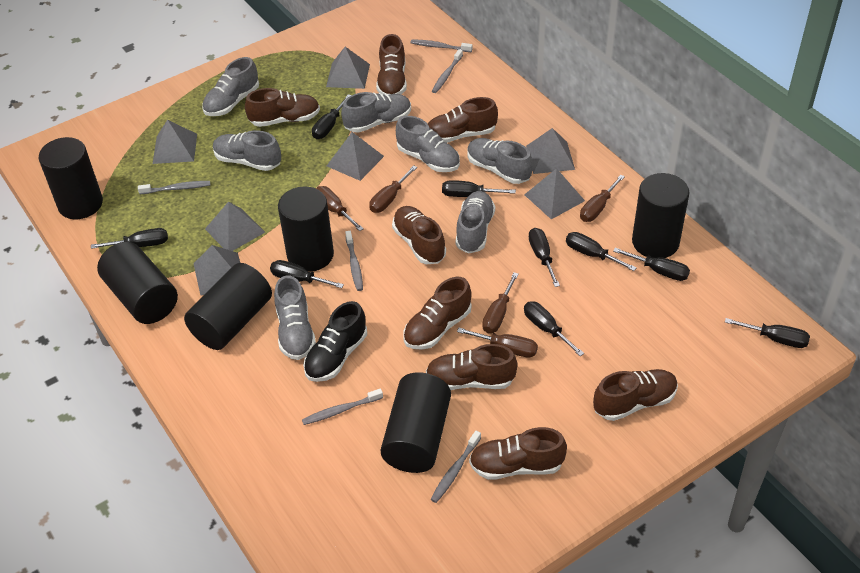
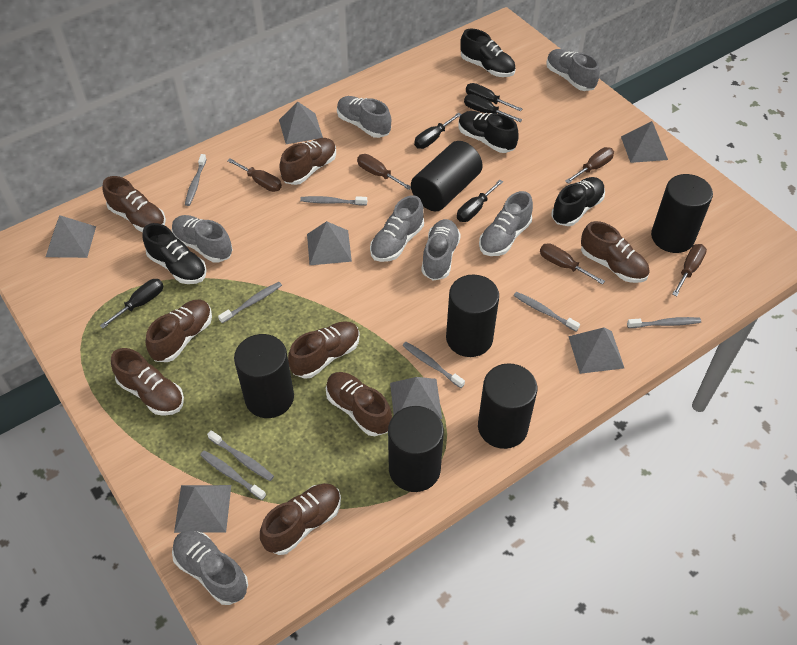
black screwdriver: [91,228,168,249] [270,260,344,288] [312,94,352,139] [442,180,516,197] [524,301,584,356] [529,228,560,287] [566,232,636,271] [613,248,690,281] [725,318,810,348] = 9 -> [100,279,163,328] [414,112,461,149] [457,180,503,222] [464,94,522,122] [466,83,522,111] = 5
black shoe: [303,301,367,382] = 1 -> [142,223,207,284] [459,111,519,153] [460,29,516,77] [552,177,605,226] = 4
grey toothbrush: [138,181,210,194] [302,389,383,425] [345,231,363,291] [410,39,473,52] [431,431,481,503] [432,49,463,93] = 6 -> [185,154,207,206] [200,450,266,500] [207,430,274,481] [218,282,282,323] [300,196,367,205] [402,342,465,388] [514,292,580,331] [627,317,701,328] = 8

